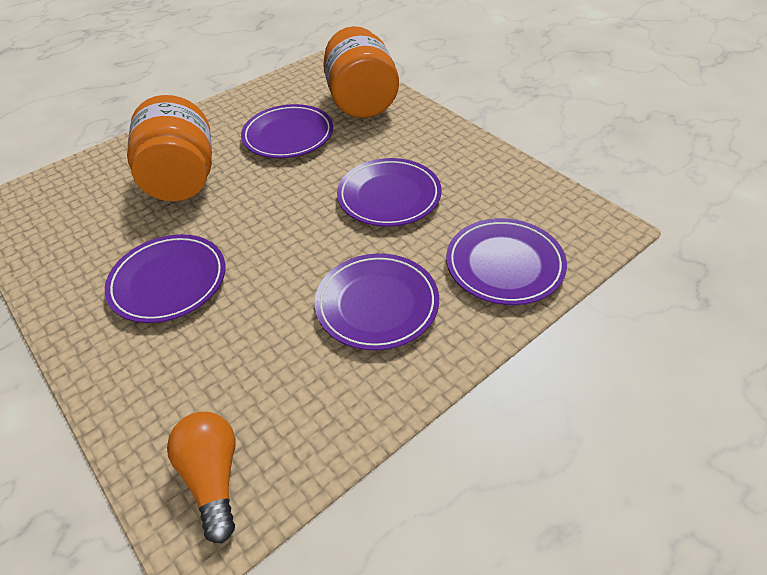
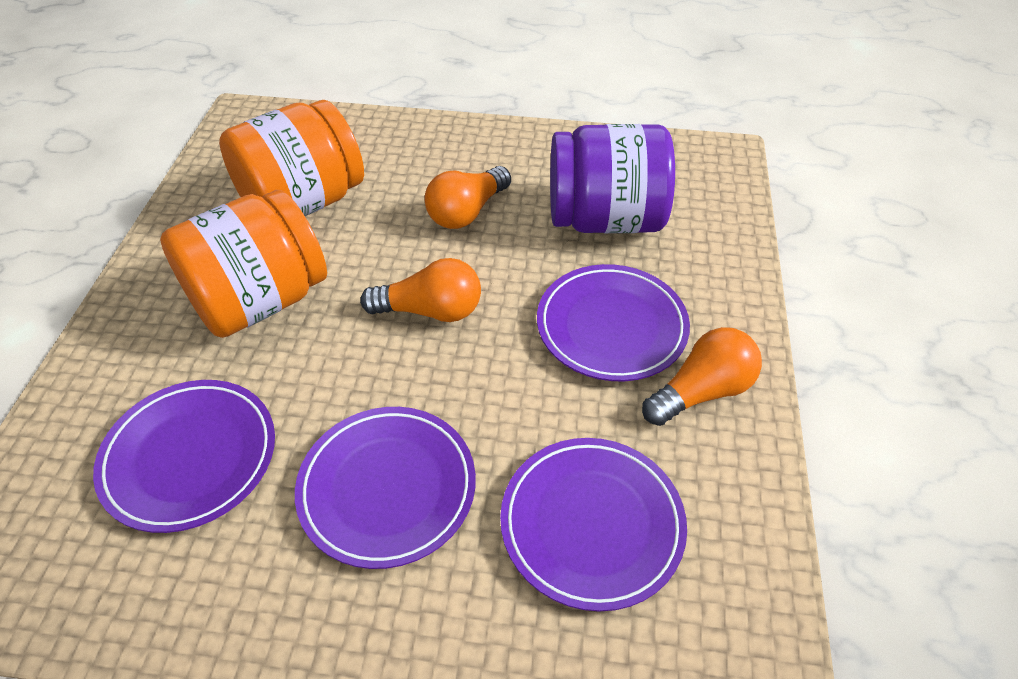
orange light bulb: [167,412,235,543] = 1 -> [360,258,481,322] [424,166,511,229] [642,327,762,426] = 3
purple jar: none = 0 -> [550,124,675,233] = 1
purple plate: [105,234,225,323] [241,104,333,158] [315,253,439,350] [337,158,442,227] [446,218,567,305] = 5 -> [93,380,275,533] [295,407,476,569] [500,438,687,612] [537,264,690,381] = 4

